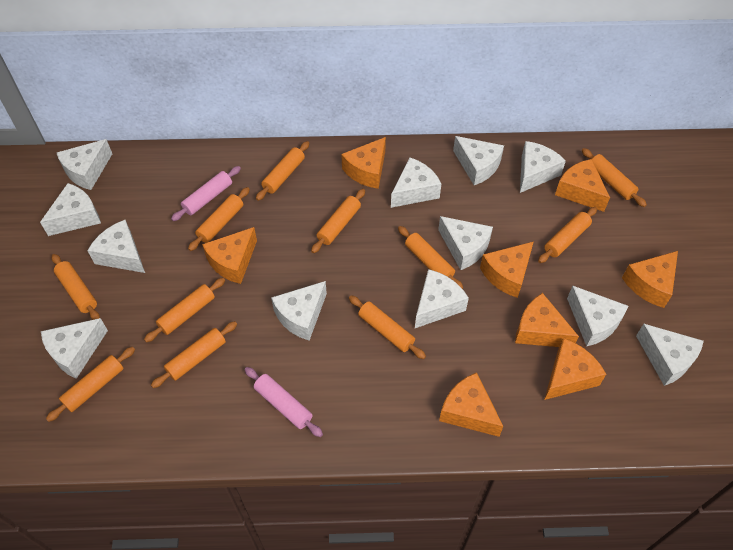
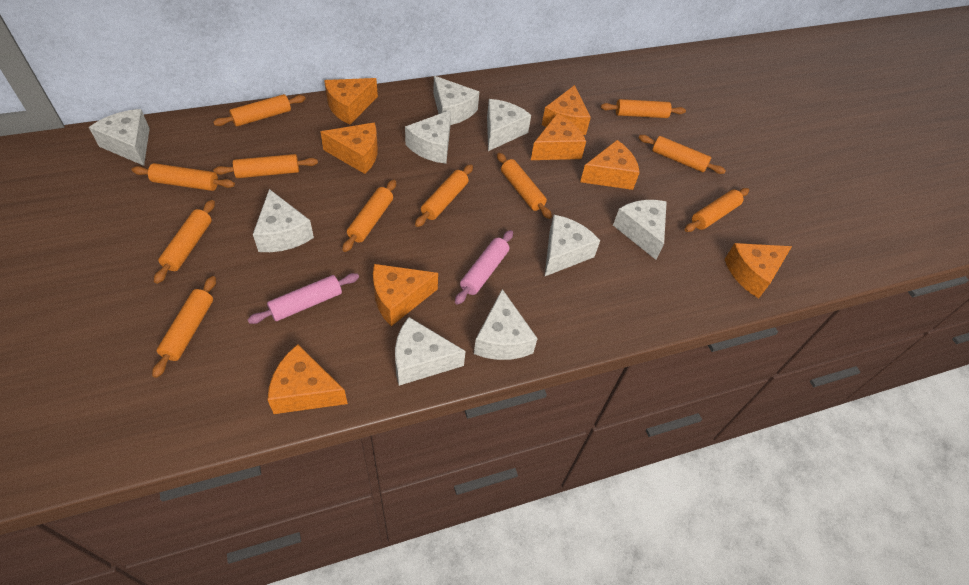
white cheese: [40,183,101,236] [41,318,108,379] [57,139,112,190] [87,220,145,273] [271,281,327,341] [391,157,441,208] [415,269,469,328] [438,216,493,270] [453,136,504,185] [520,141,566,193] [567,286,628,347] [636,324,704,386] = 12 -> [89,109,150,166] [253,189,314,252] [395,317,466,386] [405,110,451,164] [433,76,479,125] [474,289,538,360] [487,99,531,151] [545,215,600,276] [613,200,667,260] = 9

